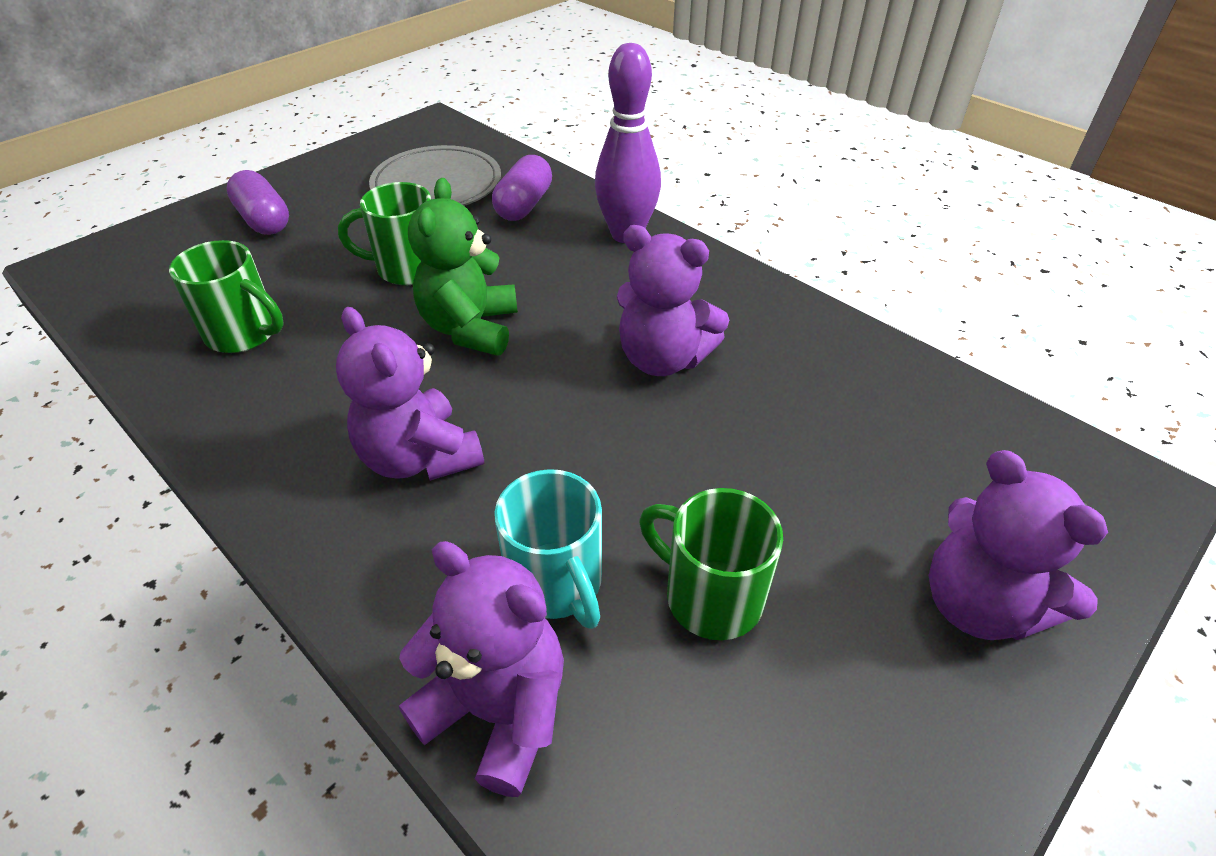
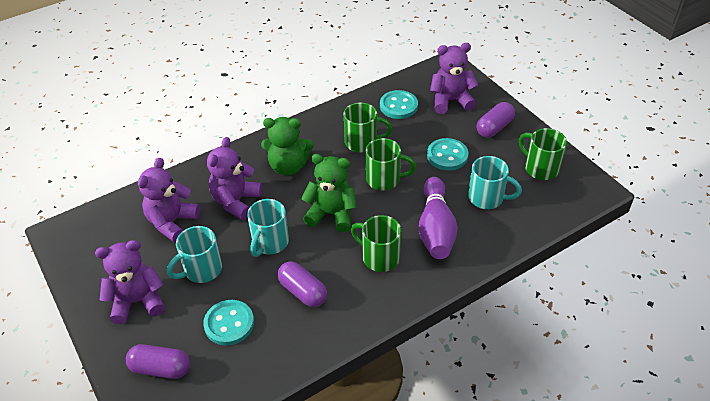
green mug: [169,240,284,353] [338,182,431,285] [639,488,783,640] = 3 -> [344,102,392,152] [351,215,401,272] [366,138,416,190] [519,128,567,180] = 4
green teddy bear: [408,178,518,355] = 1 -> [261,117,313,176] [301,154,357,232] = 2
grey plate: [369,145,501,206] = 1 -> none = 0
purple capsule: [226,170,289,235] [492,155,552,221] = 2 -> [126,344,190,379] [277,261,327,307] [477,102,515,138] = 3
turquoise button: none = 0 -> [203,300,254,346] [380,90,418,119] [427,138,468,171] = 3
turquoise mug: [494,469,602,629] = 1 -> [167,226,222,283] [247,199,289,257] [468,156,522,209] = 3

